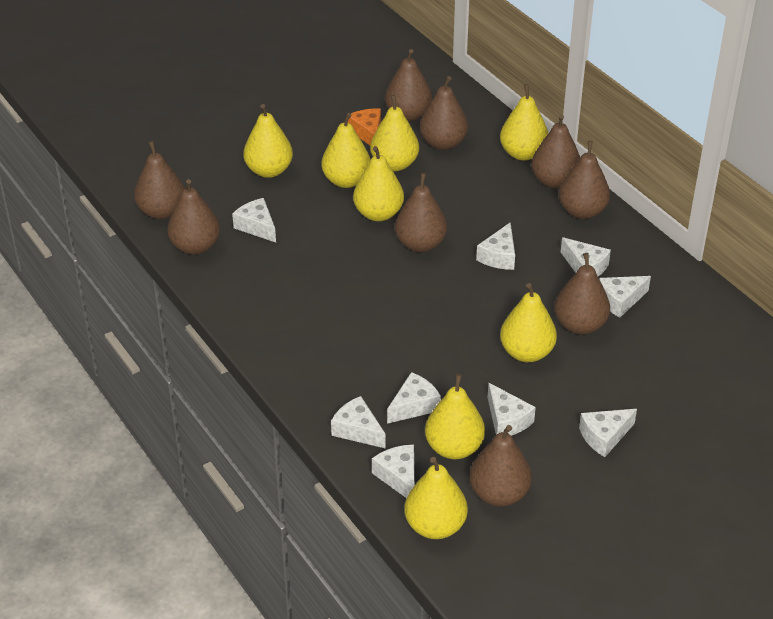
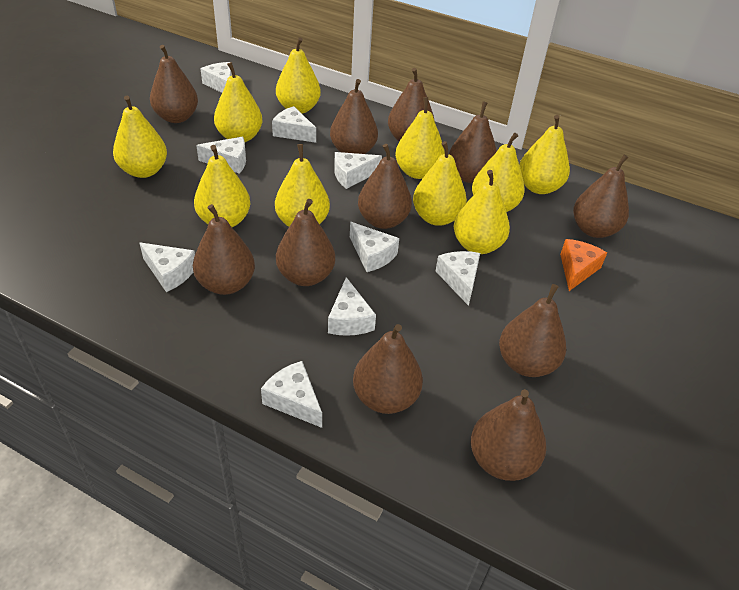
brown pear: [134,141,185,219] [167,179,220,255] [385,49,432,121] [395,173,447,252] [420,76,468,150] [469,425,532,507] [532,115,580,188] [554,253,610,335] [559,141,610,219] = 9 -> [150,45,198,123] [193,204,255,295] [276,199,335,286] [330,79,378,154] [353,324,423,414] [358,144,412,229] [388,68,435,141] [449,102,497,183] [471,389,546,481] [499,284,566,377] [573,155,629,238] = 11
yellow pear: [243,104,293,178] [321,113,371,188] [353,146,404,221] [370,95,419,171] [404,457,468,539] [425,374,485,459] [500,84,548,161] [500,283,557,362] = 8 -> [113,96,167,178] [194,145,250,227] [214,62,262,142] [275,144,330,227] [276,37,321,113] [395,97,445,179] [413,141,467,226] [454,170,510,254] [472,133,525,212] [519,115,570,194] = 10

